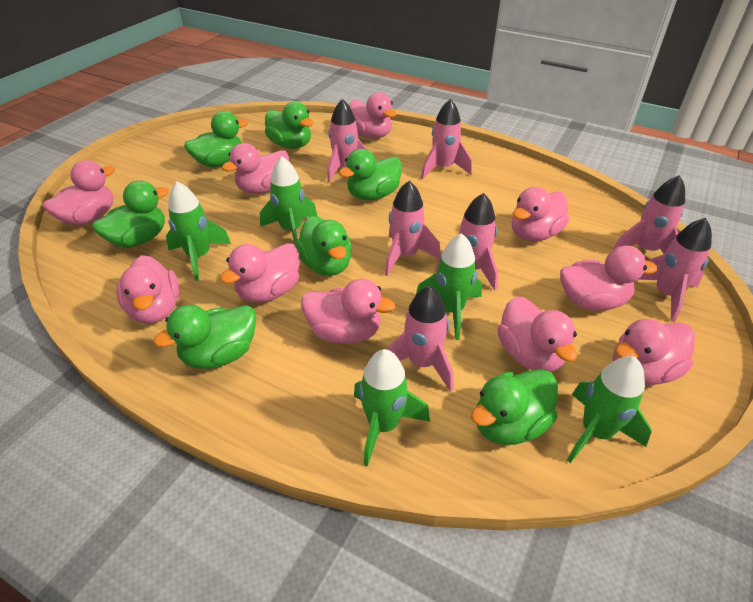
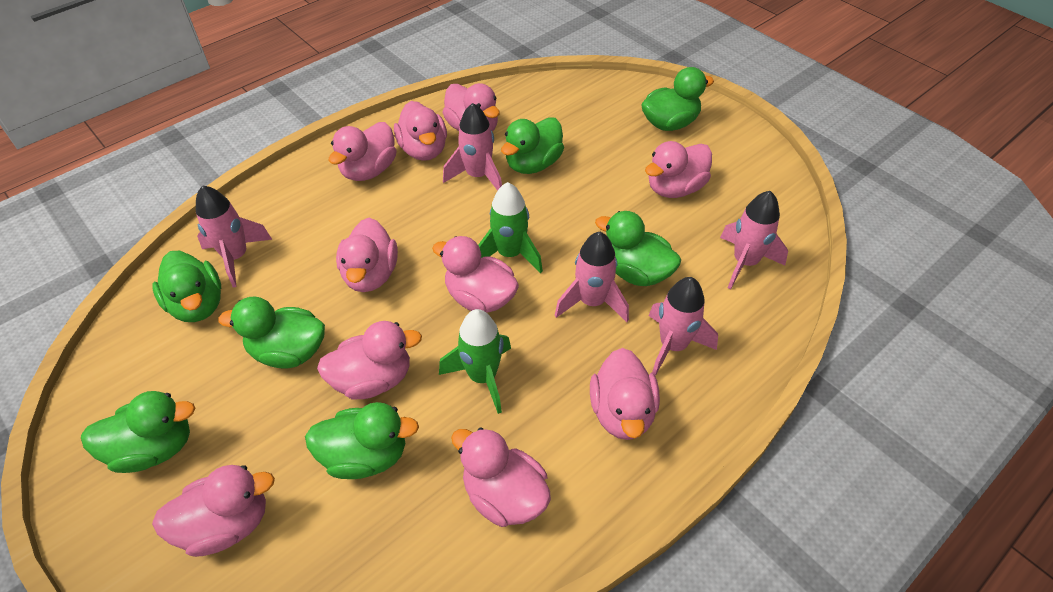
green rocket: [166,182,231,281] [260,156,318,244] [354,349,430,467] [416,233,482,340] [567,356,652,463] = 5 -> [439,309,511,414] [478,182,543,273] = 2
pink rocket: [327,99,368,183] [385,181,441,276] [386,286,454,392] [421,99,472,179] [435,193,498,290] [613,175,685,254] [638,218,712,322] = 7 -> [196,185,272,287] [443,103,502,191] [555,232,629,322] [649,277,718,376] [720,191,788,289] = 5

